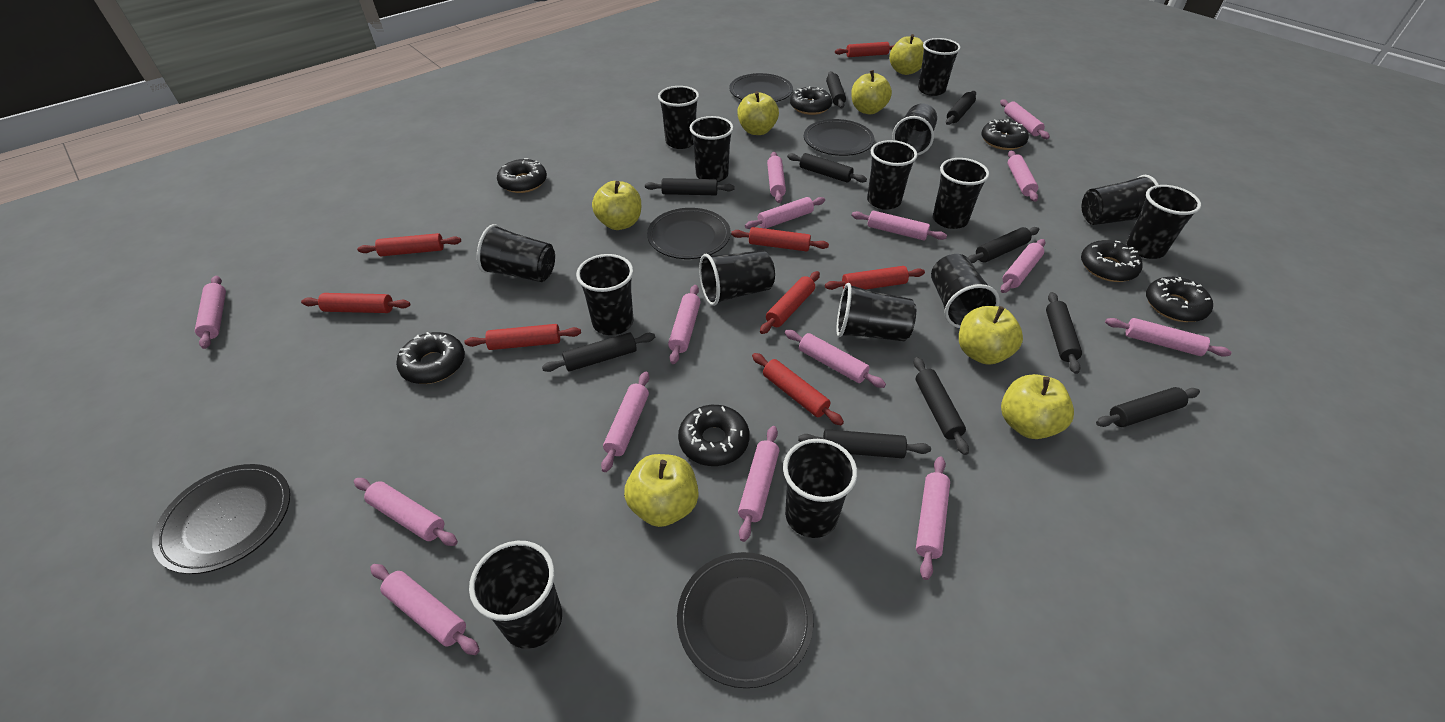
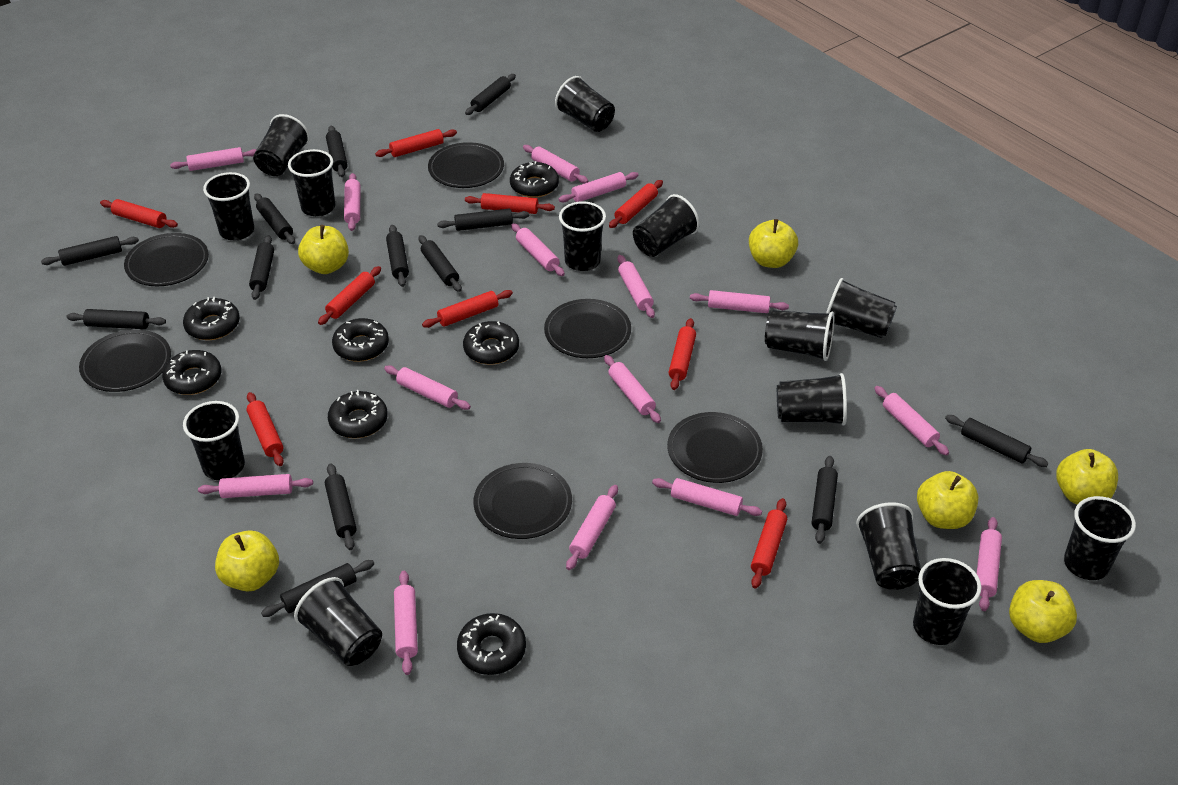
black cup: [469,541,562,649] [477,224,555,282] [576,254,634,335] [658,86,699,149] [690,116,734,182] [699,250,775,306] [783,439,857,538] [836,283,916,341] [867,140,918,210] [892,104,937,155] [918,38,961,96] [931,254,1000,328] [933,158,989,229] [1082,175,1159,225] [1126,185,1201,259] = 15 -> [183,401,245,480] [203,172,254,240] [253,114,310,176] [288,149,335,216] [294,577,382,666] [555,76,615,132] [559,201,606,271] [633,194,700,257] [765,310,834,361] [777,373,847,426] [826,278,897,338] [856,502,921,590] [913,558,981,645] [1064,496,1136,580] = 14
black plate: [152,464,290,574] [647,208,731,259] [677,552,813,688] [729,73,793,102] [804,119,874,156] = 5 -> [79,329,171,392] [124,233,209,286] [428,142,504,188] [473,463,572,539] [544,299,631,358] [667,412,763,483] = 6
black rolling pin: [542,333,655,372] [645,178,734,195] [787,153,867,183] [798,429,931,458] [826,71,846,108] [914,357,969,455] [946,91,976,125] [968,227,1039,263] [1046,292,1082,374] [1096,387,1200,427] = 10 -> [41,236,139,266] [66,309,166,329] [249,235,274,300] [254,193,295,244] [261,560,374,617] [325,463,357,550] [326,126,348,177] [386,225,409,287] [418,235,462,292] [437,208,530,231] [465,74,516,115] [812,456,838,544] [945,415,1049,467] = 13
red rolling pin: [301,293,410,313] [357,233,461,256] [464,324,581,350] [731,227,829,251] [752,353,844,425] [760,271,820,334] [825,266,925,290] [835,42,894,57] = 8 -> [100,199,178,228] [247,392,284,466] [318,266,381,325] [375,129,457,157] [422,290,513,328] [465,193,555,214] [609,180,663,228] [668,318,696,390] [751,498,787,589] = 9
yellow apple: [592,181,641,230] [624,454,698,527] [737,91,779,135] [851,70,892,114] [889,34,924,75] [959,306,1023,365] [1001,374,1074,439] = 7 -> [215,530,279,591] [298,225,349,274] [749,219,798,268] [917,471,979,529] [1009,580,1077,643] [1056,449,1118,505] = 6

